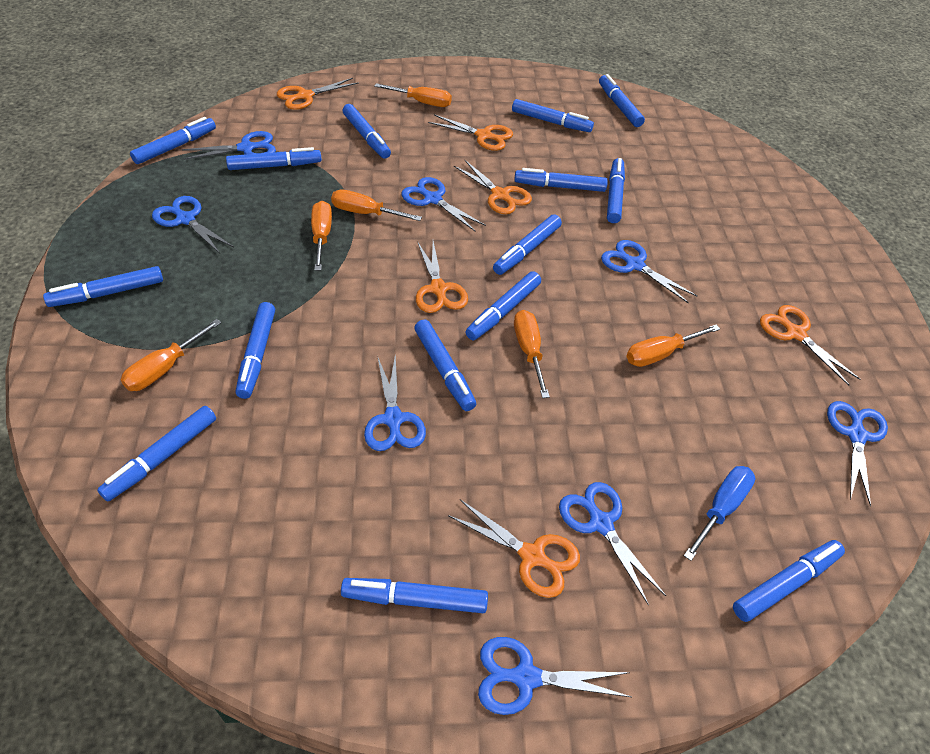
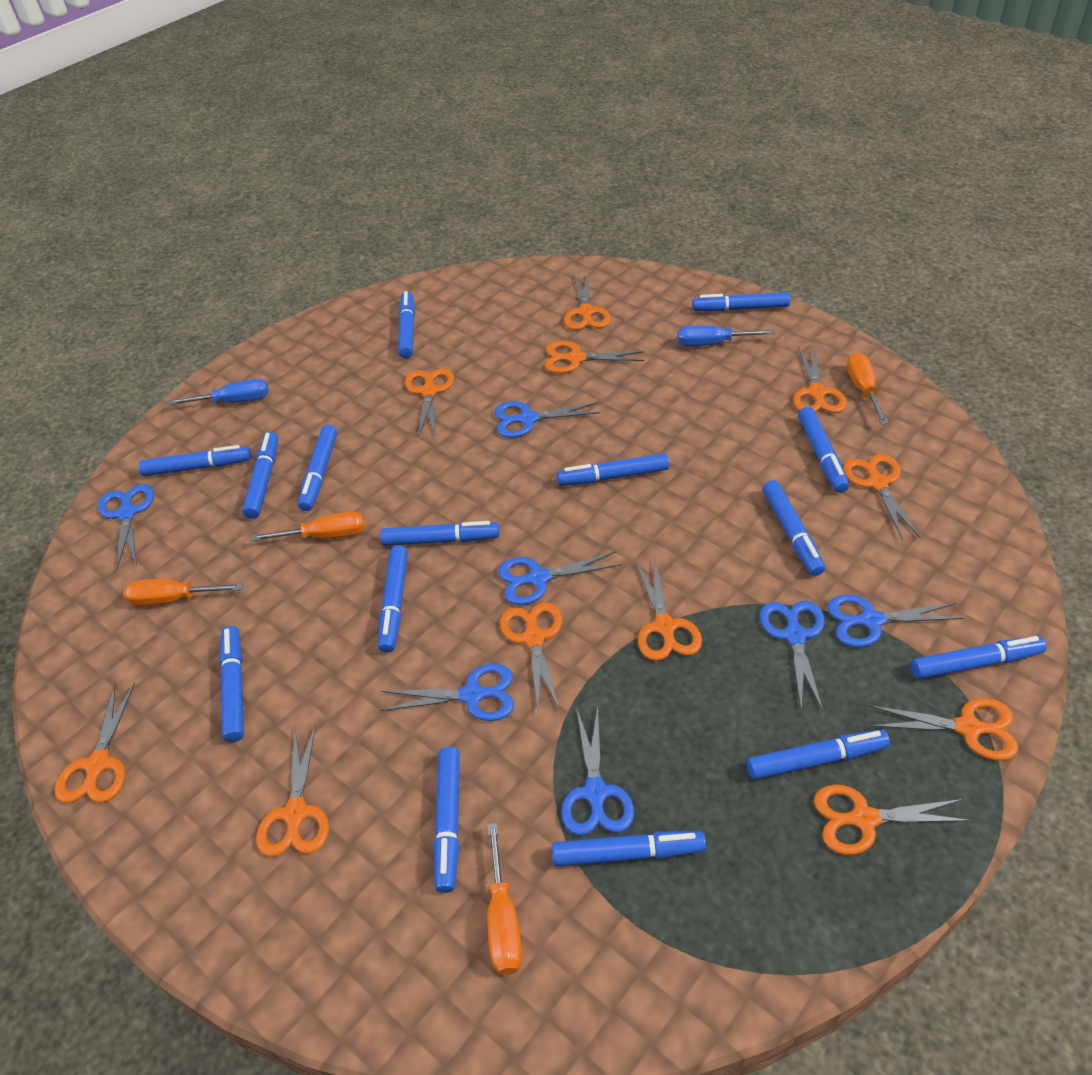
blue scissors: [152,196,234,254] [182,131,276,160] [364,354,426,451] [401,177,486,231] [478,637,631,715] [559,482,666,605] [601,240,697,303] [827,401,888,506] = 8 -> [98,484,154,569] [380,664,514,721] [494,401,600,438] [498,552,621,605] [561,706,634,835] [760,601,824,711] [827,595,964,647] = 7
blue screwdriver: [684,466,755,561] = 1 -> [169,379,269,405] [678,325,775,346] = 2
orange scissors: [277,78,359,110] [416,241,468,313] [428,114,513,151] [448,500,580,598] [454,160,532,214] [760,305,860,386] = 6 -> [55,682,135,803] [256,724,329,857] [405,368,454,438] [500,602,562,709] [545,341,644,373] [564,273,611,330] [636,561,702,661] [793,345,847,413] [814,784,972,855] [843,454,921,540] [869,698,1018,761] = 11
orange screwdriver: [121,319,221,391] [311,201,332,271] [331,189,422,221] [374,83,452,107] [514,310,550,398] [626,325,720,367] = 6 -> [124,579,243,606] [251,511,365,541] [487,823,522,975] [847,353,888,425] = 4

